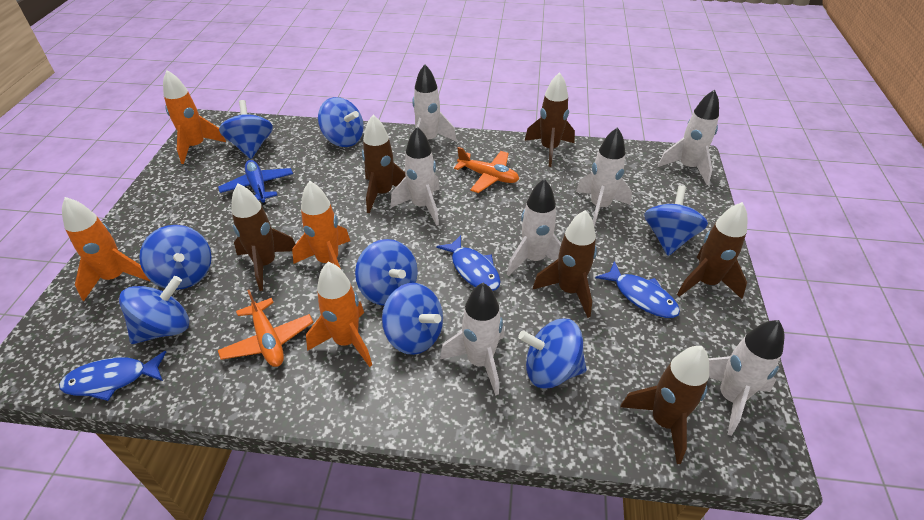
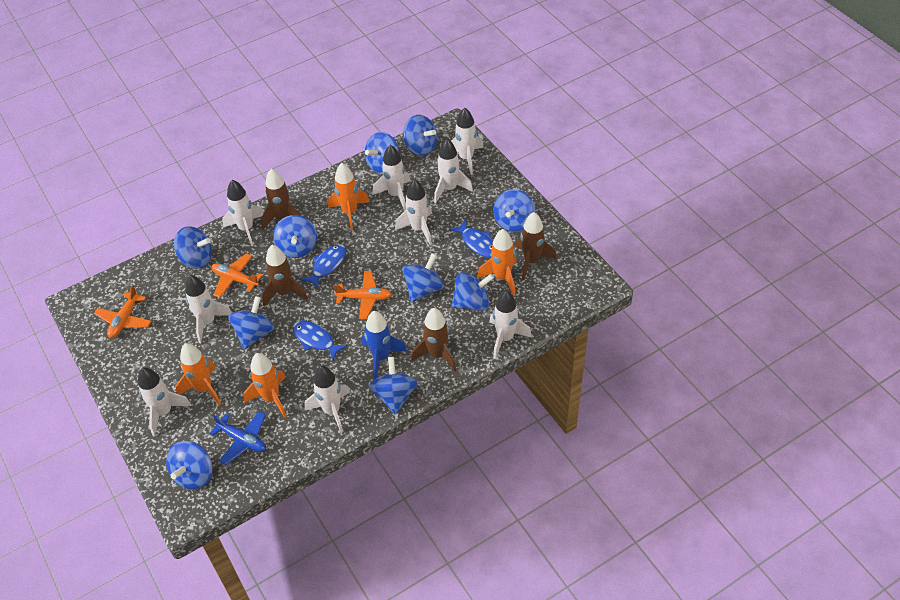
blue rocket: none = 0 -> [362,311,407,380] = 1
blue spinning top: [119,276,189,344] [139,225,212,290] [219,100,273,159] [318,97,364,147] [355,239,418,305] [382,283,443,355] [518,319,587,388] [644,185,708,256] = 8 -> [166,441,212,489] [174,226,212,269] [228,296,274,350] [273,215,317,258] [365,132,399,173] [369,357,418,415] [402,253,444,302] [403,115,437,156] [452,272,494,311] [493,189,535,232] = 10
brown rocket: [231,184,295,291] [362,115,405,213] [525,72,575,167] [533,210,597,318] [620,346,709,464] [677,202,747,299] = 6 -> [261,168,301,229] [262,245,308,307] [411,308,456,372] [515,212,557,280] = 4
orange plane: [218,290,314,367] [454,147,519,193] = 2 -> [94,285,152,338] [211,253,263,298] [333,271,392,319] = 3
white rocket: [391,127,440,226] [412,64,457,142] [440,283,504,396] [507,179,561,276] [576,127,632,227] [658,90,719,185] [709,320,784,436] = 7 -> [138,367,191,436] [185,275,232,343] [222,180,264,246] [305,366,350,433] [373,145,410,211] [395,179,432,245] [434,139,473,203] [451,108,484,175] [489,291,532,359] = 9

